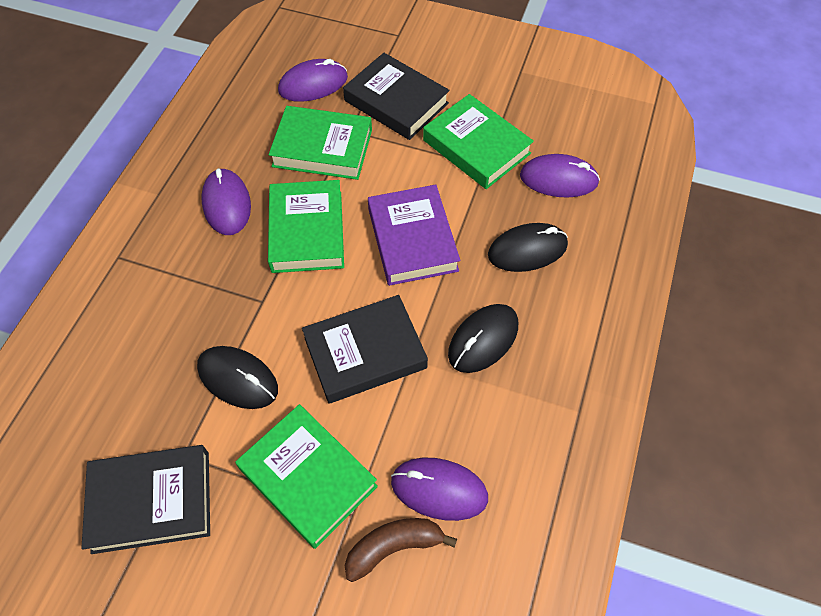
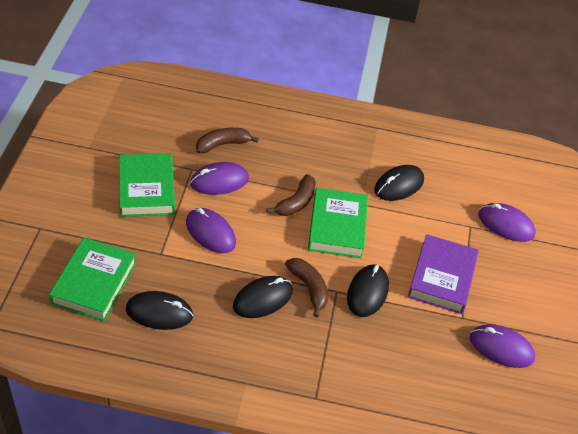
black book: [81,445,210,554] [302,295,428,404] [343,53,450,140] = 3 -> none = 0
black mouse: [197,346,278,409] [448,304,518,373] [488,223,568,272] = 3 -> [126,291,193,330] [233,276,293,318] [347,264,389,317] [374,165,424,201] = 4
brown banana: [345,518,457,582] = 1 -> [196,128,259,153] [266,174,316,216] [285,258,328,317] = 3
green book: [235,404,378,549] [268,180,344,273] [269,106,372,180] [423,94,534,189] = 4 -> [49,238,136,321] [119,153,175,217] [308,188,368,258] = 3

